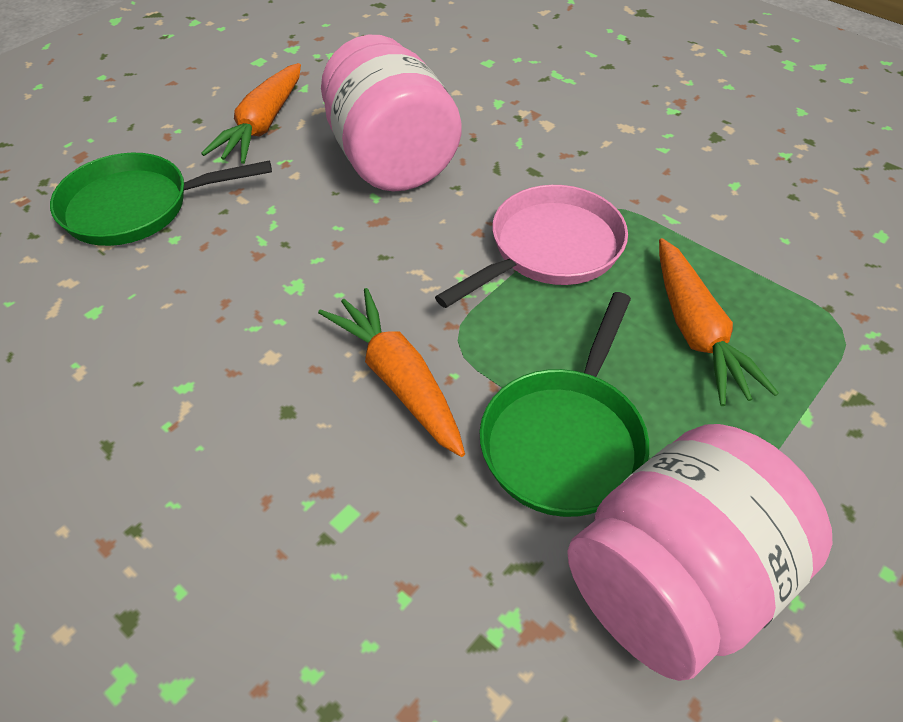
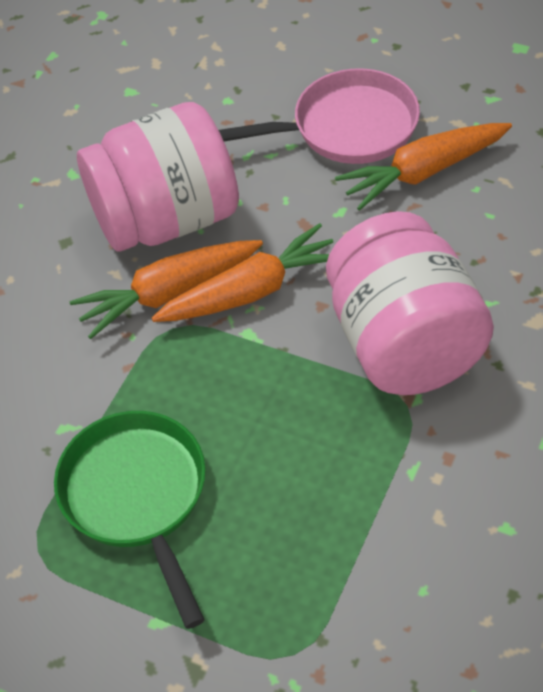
green pan: [50,153,272,246] [479,292,649,517] = 2 -> [54,411,206,629] = 1

